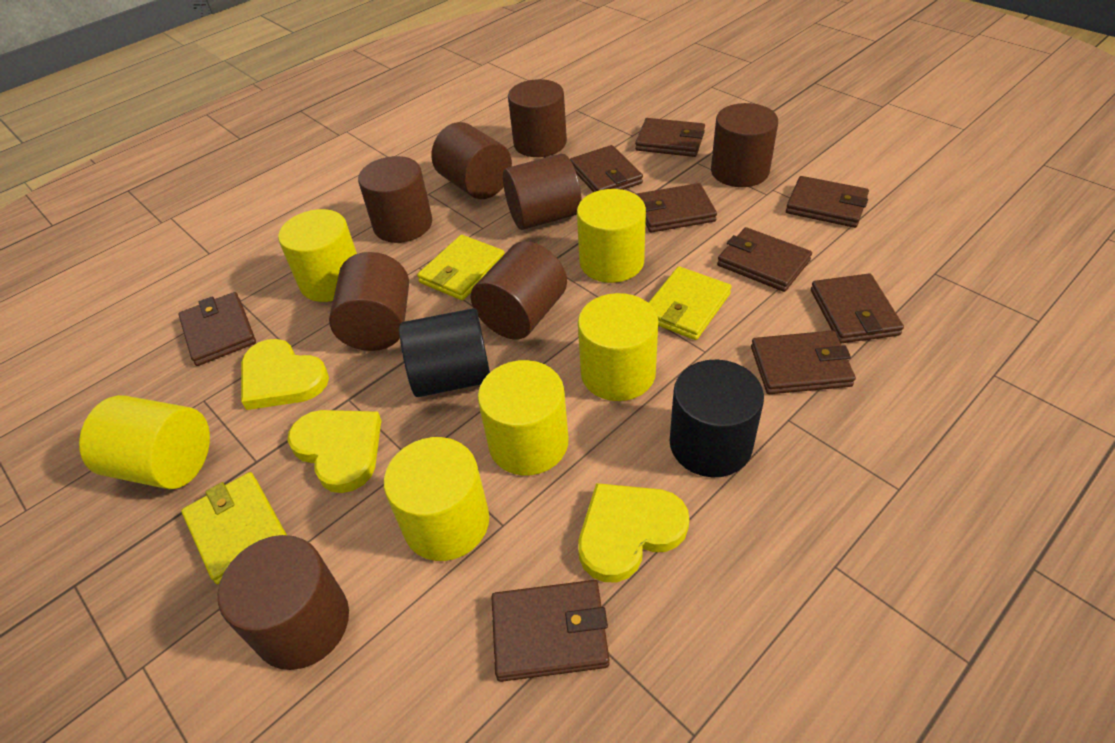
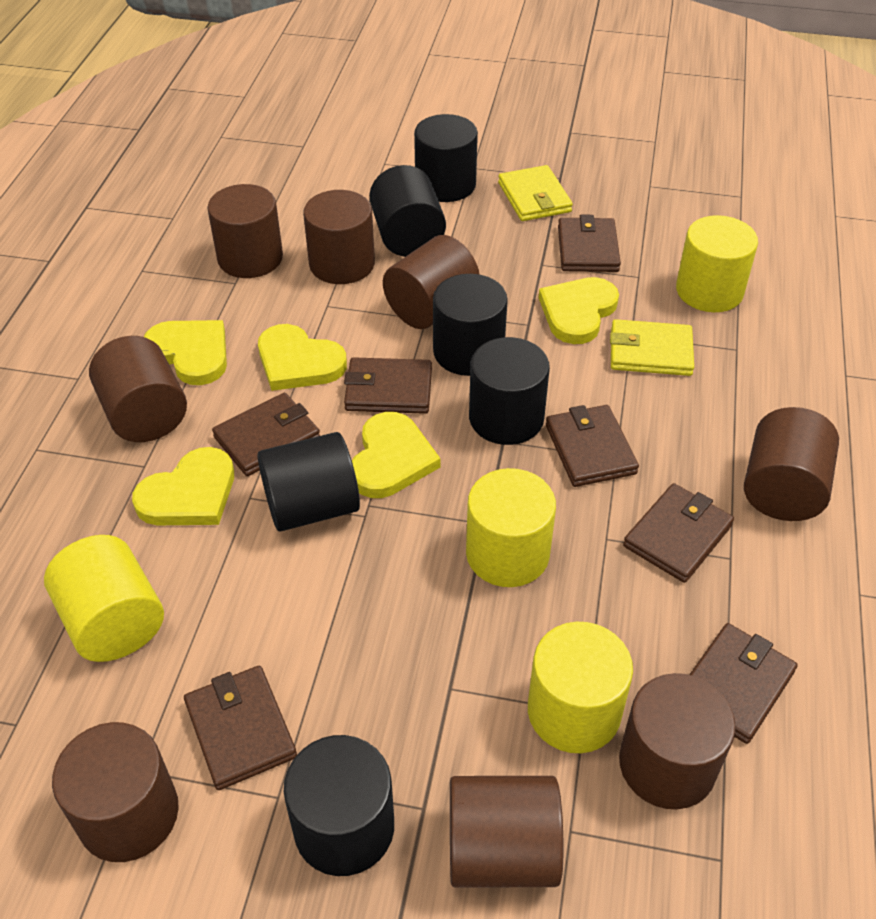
black cylinder: [399,308,490,397] [670,360,764,477] = 2 -> [257,432,360,532] [284,735,394,876] [369,165,446,257] [414,114,478,202] [433,274,508,376] [469,337,550,445] = 6
brown wallet: [178,292,256,366] [491,580,610,682] [570,145,643,192] [635,118,705,157] [636,183,717,233] [717,227,812,292] [751,331,856,394] [786,176,869,228] [811,274,904,343] = 9 -> [184,666,297,790] [212,393,320,476] [344,357,432,414] [546,405,639,487] [558,215,621,272] [623,483,734,583] [689,623,798,744] = 7
yellow cylinder: [79,395,210,489] [278,209,357,302] [384,437,489,561] [478,360,568,475] [577,189,646,283] [578,293,658,401] = 6 -> [44,535,164,662] [466,468,556,587] [528,622,633,753] [676,215,758,312] = 4
yellow heart: [241,339,329,410] [288,410,381,493] [578,483,689,582] = 3 -> [132,447,234,525] [144,320,227,385] [258,324,347,391] [352,412,440,498] [539,277,619,344] = 5
yellow wallet: [181,472,287,585] [417,235,505,300] [648,266,732,340] = 3 -> [498,165,573,221] [610,319,694,376] = 2

